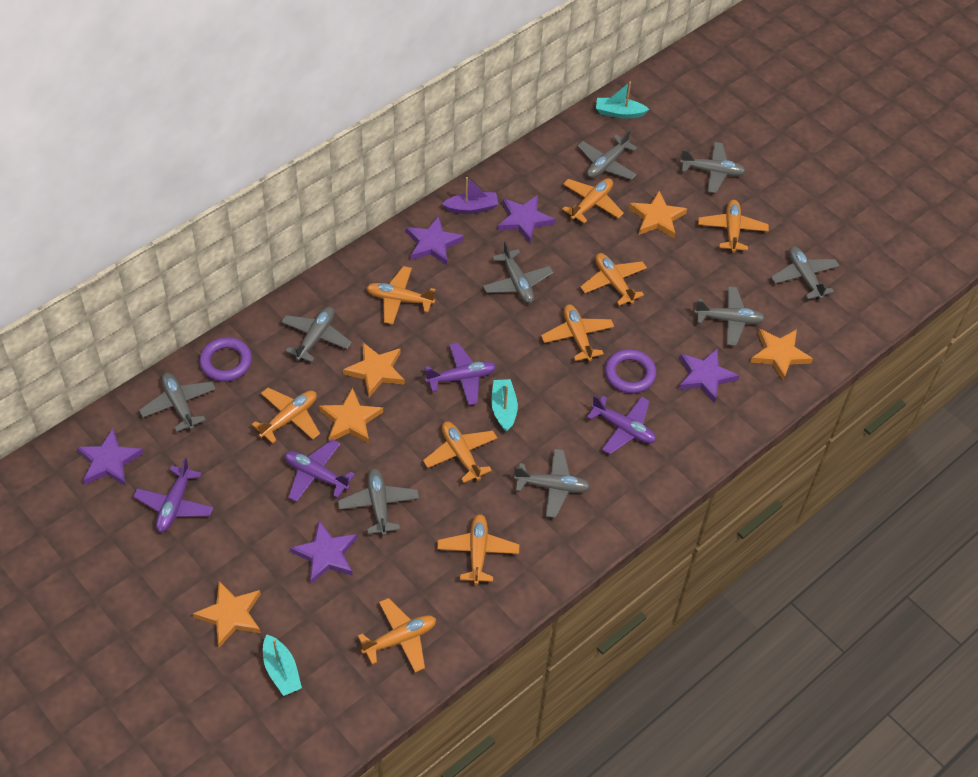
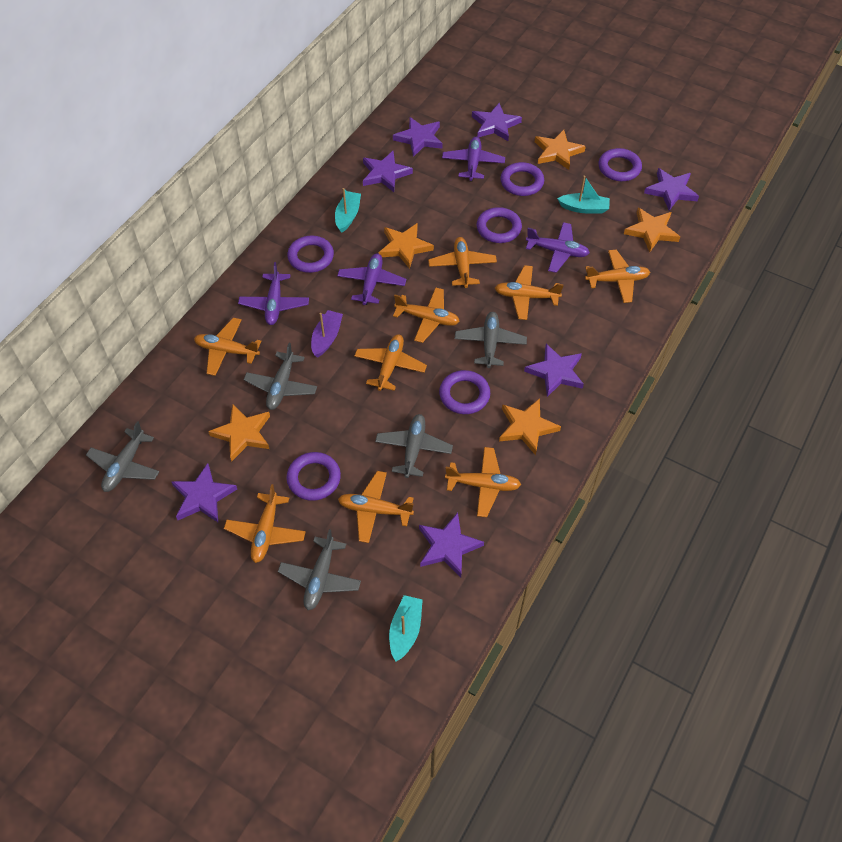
grey plane: [139,373,216,432] [281,307,352,362] [338,468,419,536] [483,241,553,303] [514,449,590,518] [578,129,638,180] [680,142,746,193] [694,287,765,346] [771,246,839,299] = 9 -> [86,421,159,492] [244,343,317,410] [278,529,361,610] [375,414,453,478] [455,312,527,368] = 5
purple ring: [199,337,252,382] [605,349,656,393] = 2 -> [286,452,341,501] [287,235,334,273] [439,370,490,414] [477,207,522,243] [500,162,544,196] [599,148,642,181] = 6
purple star: [77,429,144,486] [290,521,357,584] [406,216,464,265] [497,195,555,243] [678,348,739,403] = 5 -> [171,463,237,522] [363,151,413,192] [393,117,443,157] [419,513,484,577] [472,103,522,141] [524,344,584,397] [644,168,699,211] = 7

